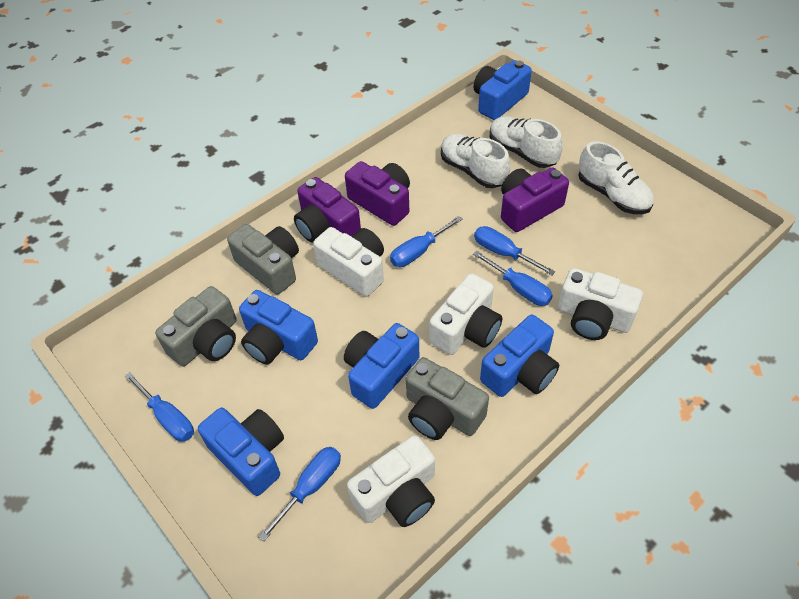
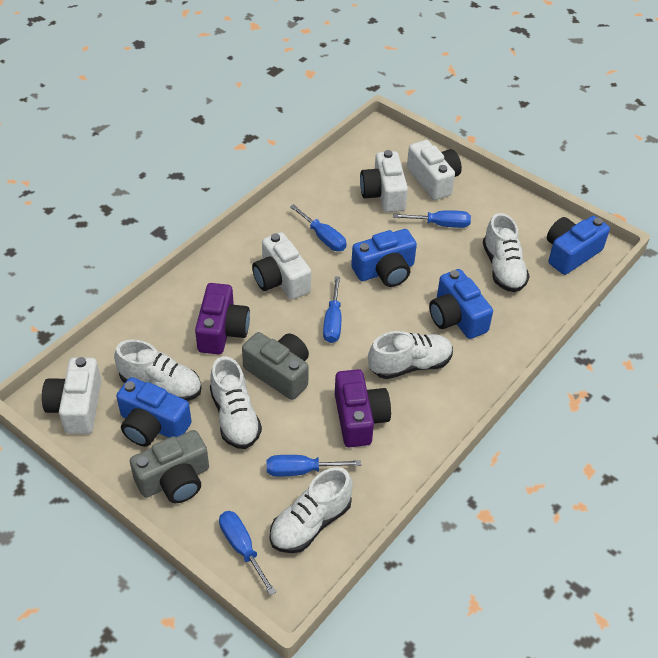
blue camera: [198,408,284,496] [239,290,318,365] [344,323,419,409] [473,60,532,120] [480,314,559,397] = 5 -> [116,377,192,447] [351,229,417,287] [429,269,493,339] [547,216,610,275] = 4
grey camera: [155,286,236,366] [227,224,299,294] [406,357,489,440] = 3 -> [130,430,209,503] [242,332,309,400] = 2
purple camera: [294,177,361,242] [345,161,410,226] [501,168,569,232] = 3 -> [195,283,250,354] [335,369,391,447] = 2
white shoe: [441,134,511,188] [490,116,563,168] [578,141,654,214] = 3 -> [114,340,201,401] [210,356,262,449] [270,467,353,553] [368,331,453,379] [483,213,530,292] = 5

